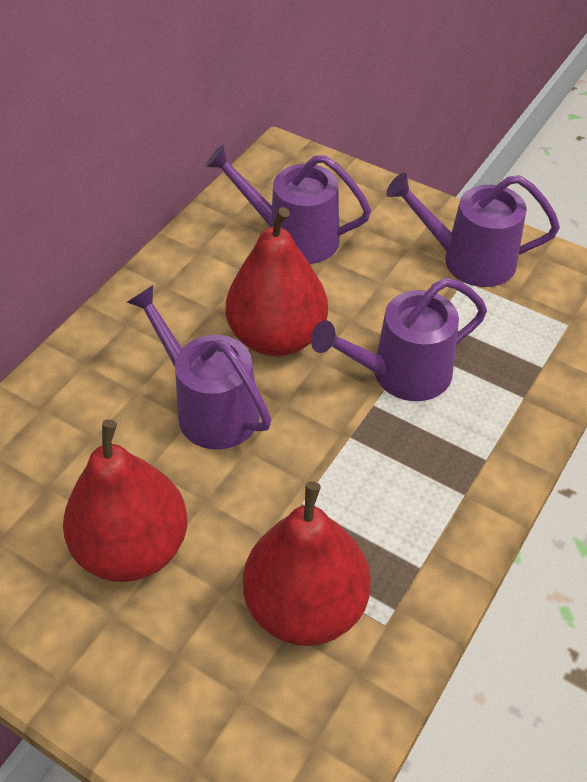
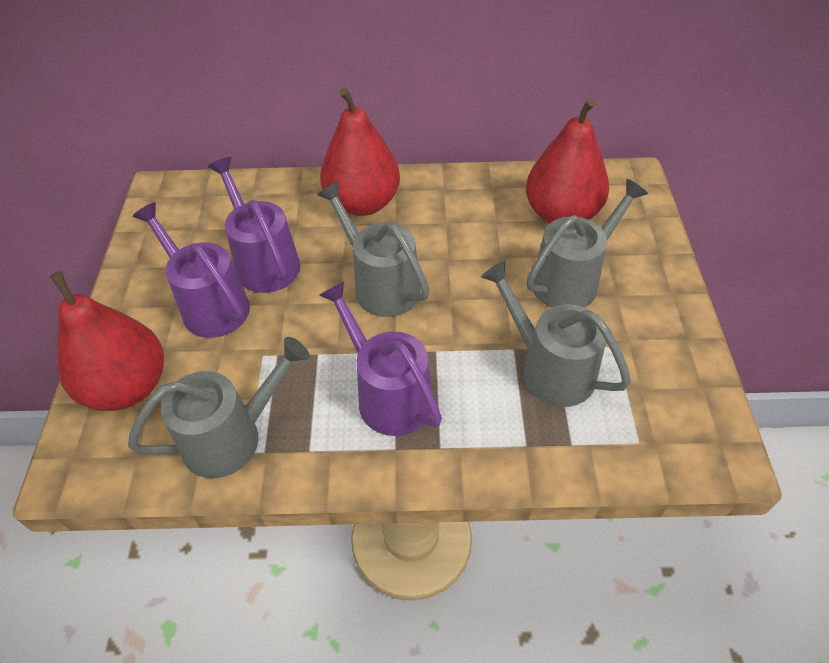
grey watering can: none = 0 -> [128,337,310,478] [317,181,430,317] [481,261,631,407] [526,179,648,308] = 4
purple watering can: [127,285,272,449] [205,145,371,264] [311,278,487,401] [386,173,560,287] = 4 -> [132,202,250,338] [208,157,300,293] [319,281,442,436] = 3

